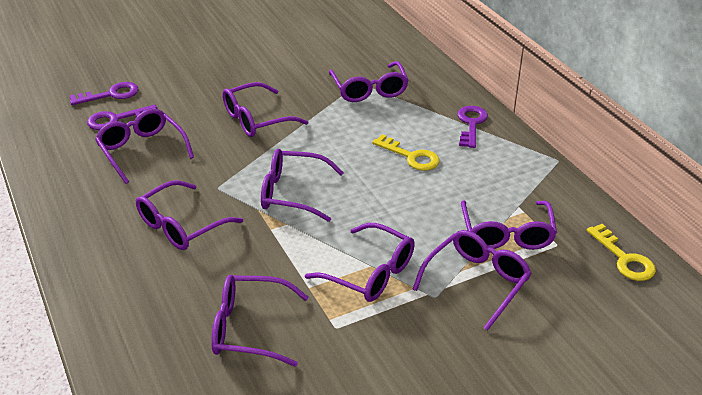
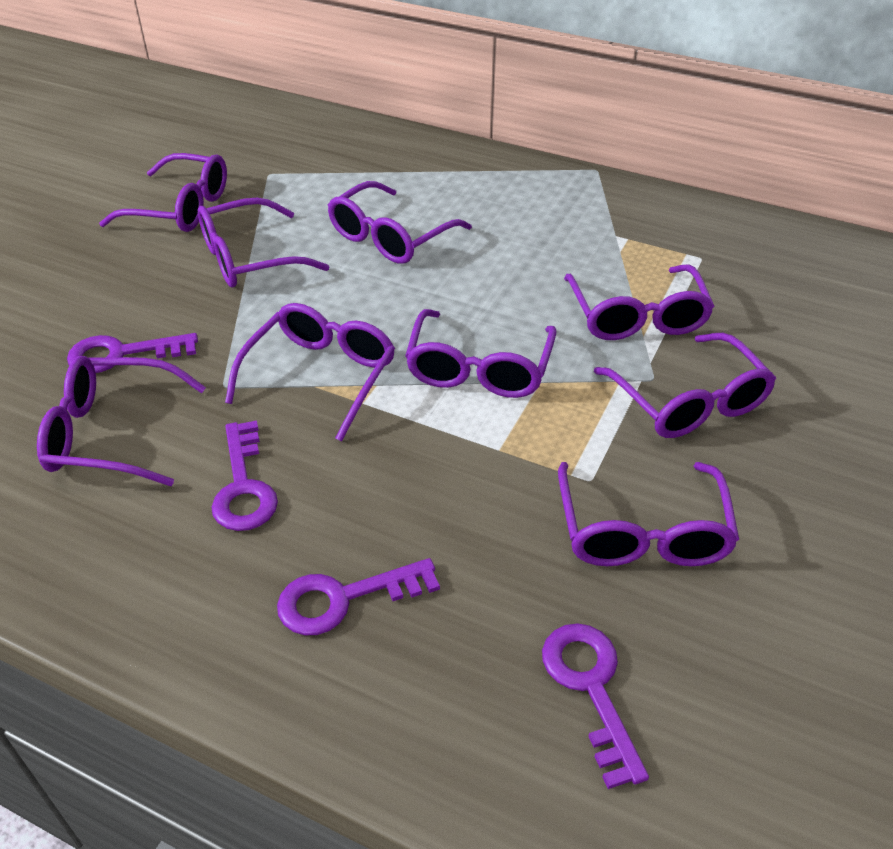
purple key: [69,82,139,105] [87,105,157,130] [457,106,488,148] = 3 -> [67,333,198,373] [212,421,278,531] [277,558,440,636] [542,623,649,789] = 4
yellow key: [372,134,440,171] [587,224,656,281] = 2 -> none = 0

